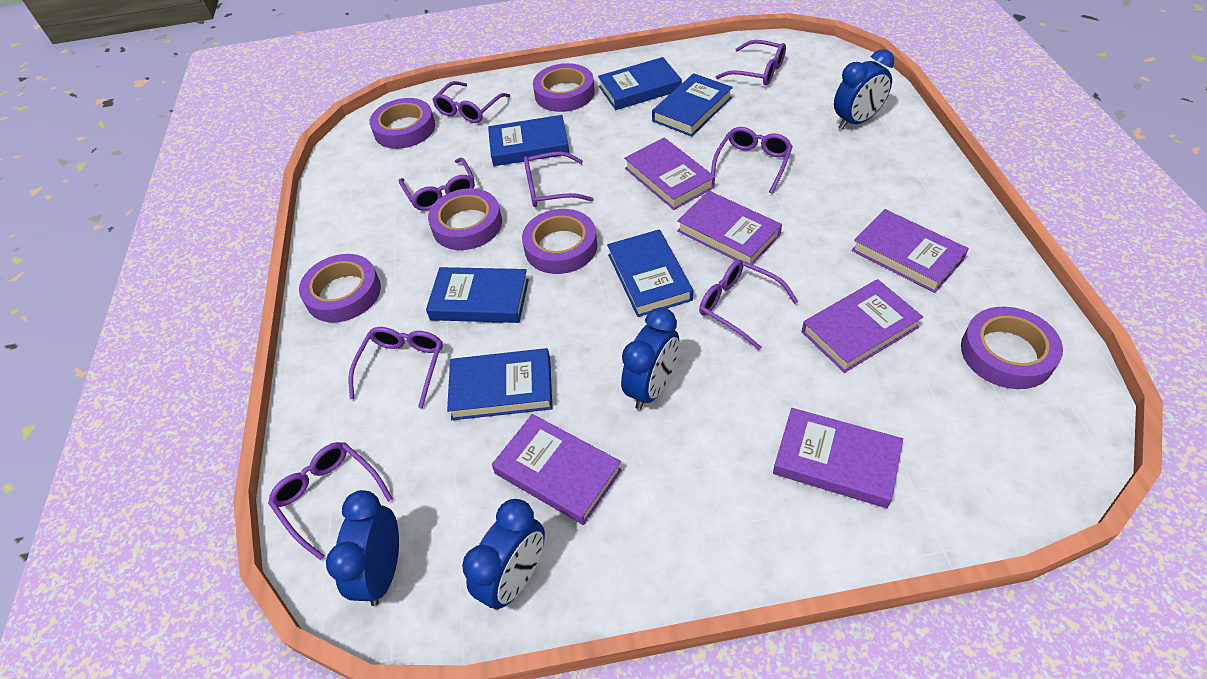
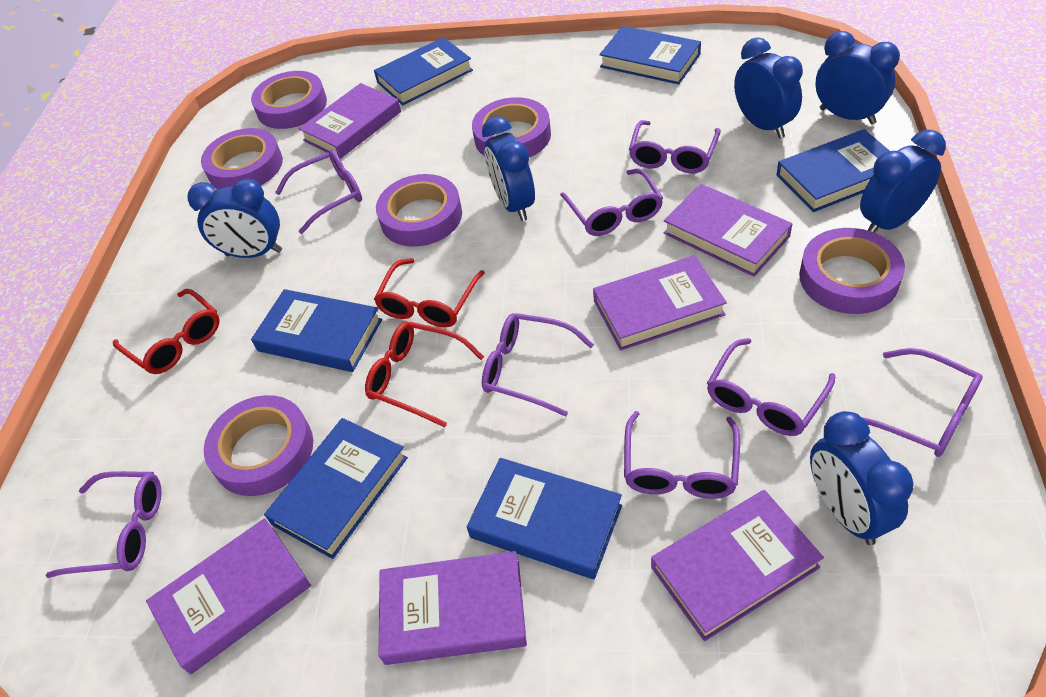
blue clock: [326,490,399,606] [462,499,545,610] [621,307,679,410] [834,49,894,130] = 4 -> [187,179,282,258] [482,116,535,221] [734,37,803,138] [810,411,913,545] [815,31,900,125] [860,130,946,233] = 6
red glasses: none = 0 -> [113,289,220,374] [365,322,484,427] [374,258,485,327] = 3

